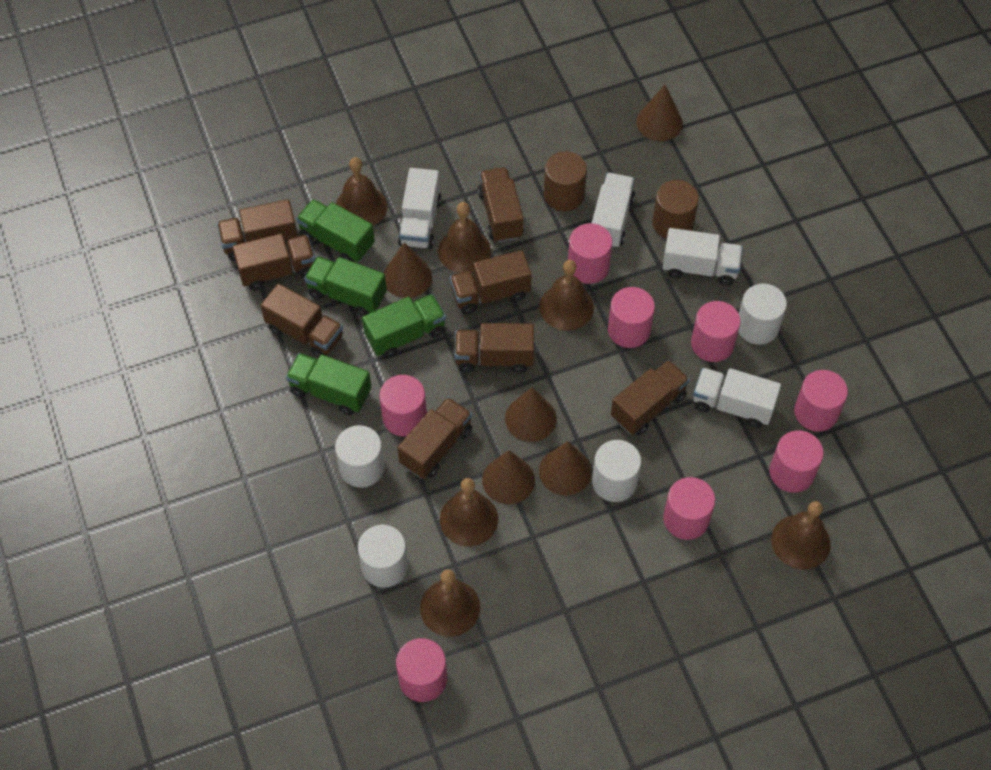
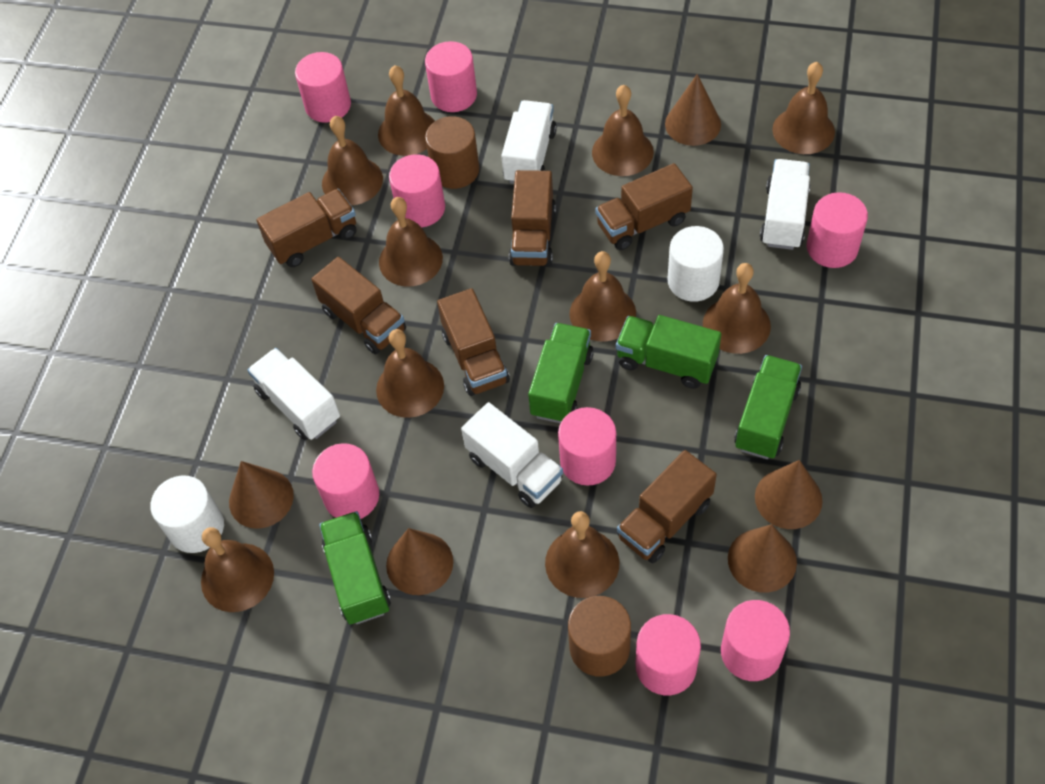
brown bell: [336,157,388,226] [420,569,480,637] [438,202,491,273] [440,478,498,546] [539,260,594,331] [771,501,831,569] = 6 -> [201,527,274,612] [322,116,383,205] [376,329,444,418] [378,65,435,156] [379,197,443,287] [545,511,619,598] [569,251,636,342] [592,85,654,176] [703,263,771,354] [772,62,835,154] = 10
brown truck: [217,199,298,261] [232,233,315,291] [260,283,343,358] [397,397,472,479] [450,250,532,314] [455,323,534,373] [478,167,524,243] [611,360,690,435] = 8 -> [256,189,356,267] [311,257,406,355] [437,288,510,396] [509,170,556,267] [596,163,693,250] [617,450,717,563] = 6
white cylinder: [335,425,384,488] [358,525,408,588] [592,440,641,502] [738,284,787,345] = 4 -> [150,475,224,553] [668,226,724,302] = 2

